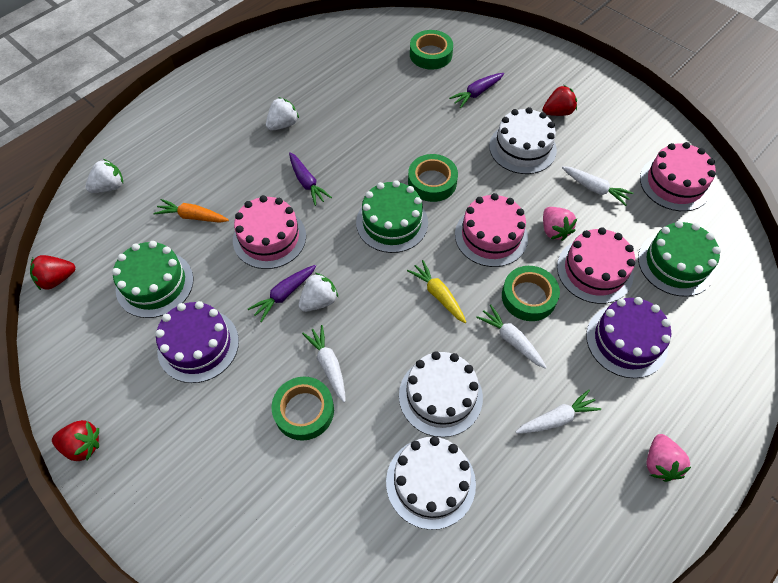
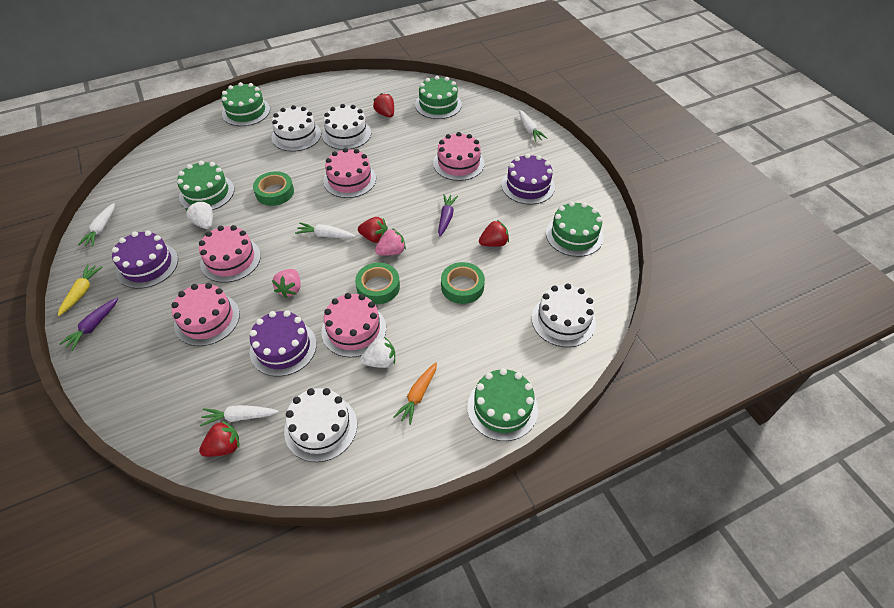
green cake: [112,241,194,318] [356,180,428,253] [638,221,721,297] = 3 -> [177,161,234,210] [221,82,270,126] [415,76,462,119] [467,368,538,441] [546,201,603,257] = 5
green tape: [272,377,334,441] [408,154,458,202] [410,30,453,70] [502,266,560,321] = 4 -> [253,171,294,206] [355,263,400,304] [441,262,485,304] = 3
pink cake: [233,195,306,269] [455,193,528,267] [557,227,635,304] [640,142,716,211] = 4 -> [171,283,240,346] [199,225,261,283] [321,293,386,357] [323,148,376,198] [433,132,485,181] = 5
purple cake: [155,301,239,383] [586,297,671,378] = 2 -> [112,231,178,289] [250,310,317,377] [502,154,555,205] = 3
purple carrot: [248,265,316,322] [289,152,332,206] [449,73,504,108] = 3 -> [59,298,118,351] [438,194,458,236] = 2
red strawberry: [30,255,75,290] [52,420,99,461] [543,85,577,116] = 3 -> [199,421,239,457] [358,217,388,243] [373,93,394,118] [479,220,509,247] = 4
white cake: [386,436,476,530] [399,351,483,437] [489,107,557,174] = 3 -> [271,105,321,152] [284,388,357,462] [322,104,371,150] [532,283,596,347] = 4
white strawberry: [85,159,123,193] [266,97,299,131] [299,273,338,312] = 3 -> [186,201,213,229] [360,337,395,368] = 2

